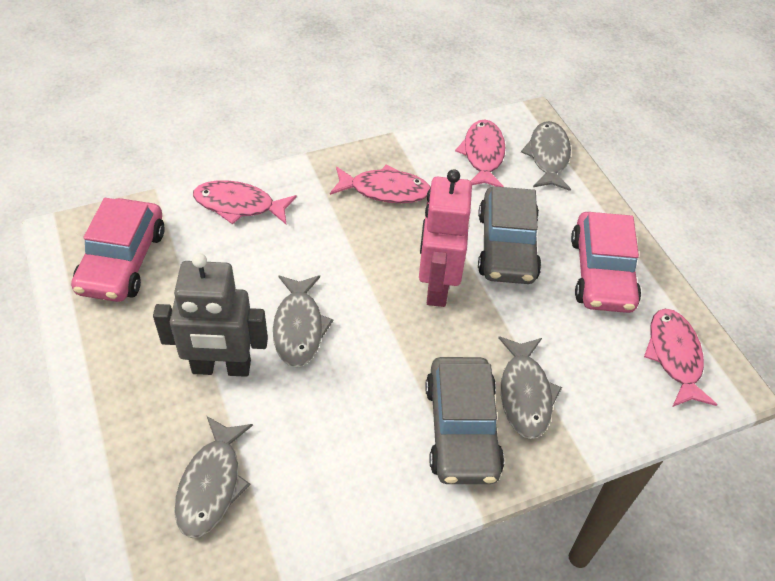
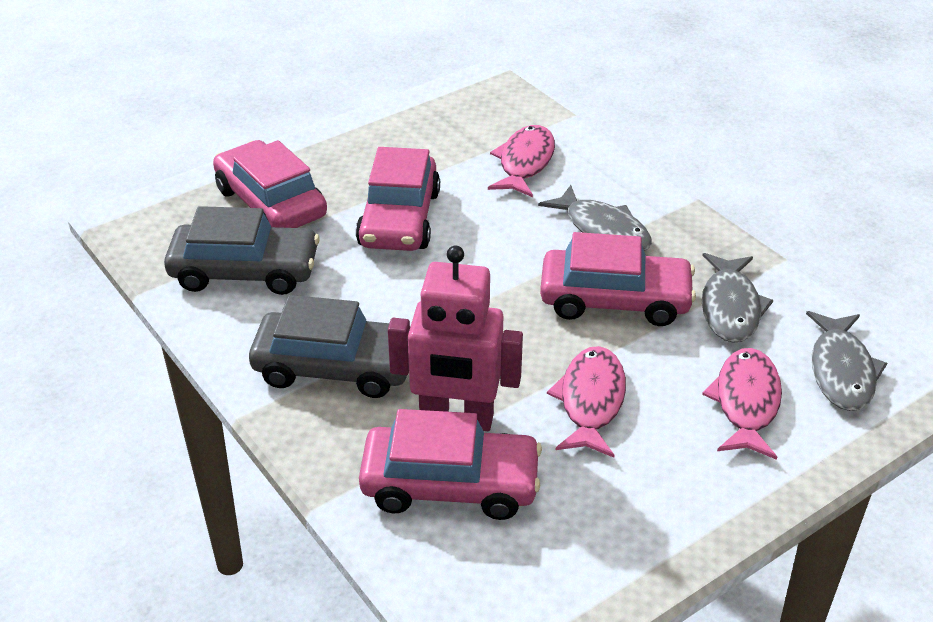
grey fish: [175,416,253,538] [273,275,334,368] [498,337,562,439] [521,121,571,191] = 4 -> [538,185,652,251] [702,253,773,343] [806,311,887,411] = 3
grey robot: [153,253,268,377] = 1 -> none = 0
pink car: [71,198,165,302] [571,212,641,313] = 2 -> [213,140,327,228] [356,147,440,251] [359,409,542,520] [540,232,696,326] = 4
pink fish: [193,180,297,224] [330,164,431,203] [455,120,505,187] [644,309,717,407] = 4 -> [488,125,555,197] [547,346,626,458] [702,348,782,460] = 3

